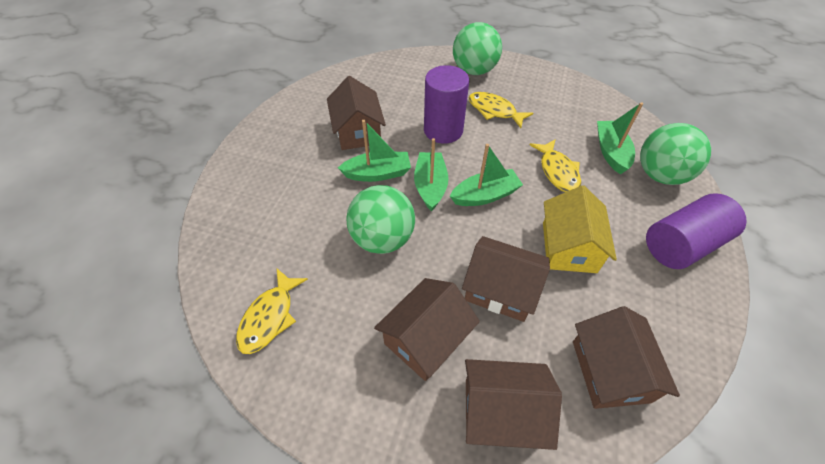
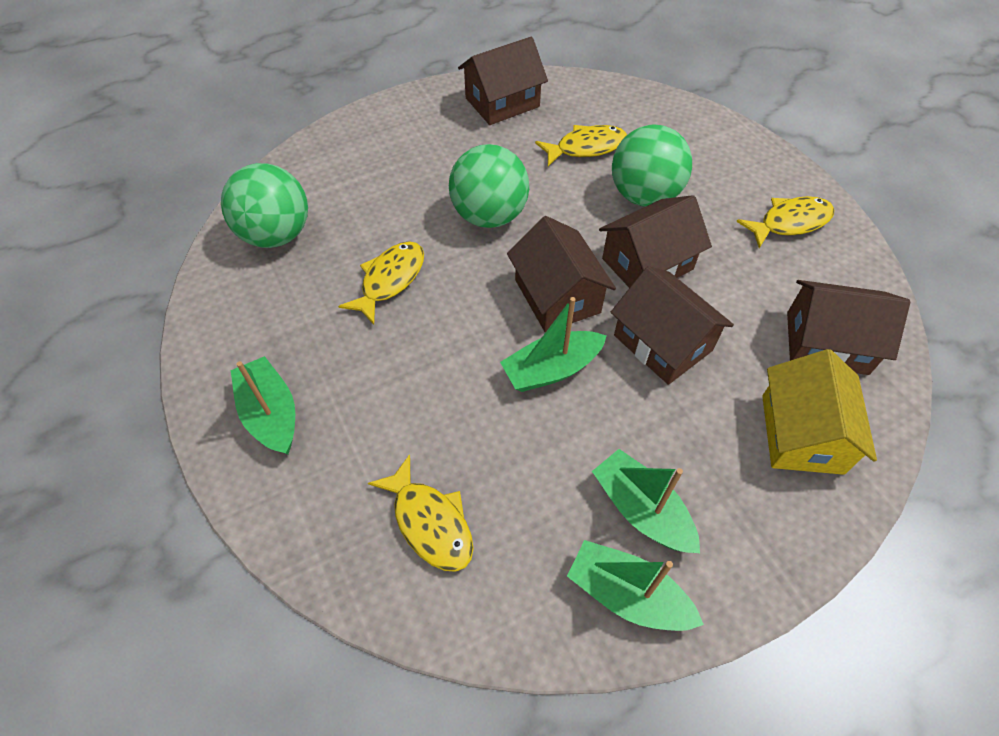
purple cylinder: [424,65,469,144] [646,193,746,269] = 2 -> none = 0
yellow fish: [236,269,308,354] [469,92,533,128] [529,139,581,192] = 3 -> [338,241,424,325] [368,454,474,572] [535,125,627,166] [736,196,834,248] = 4

